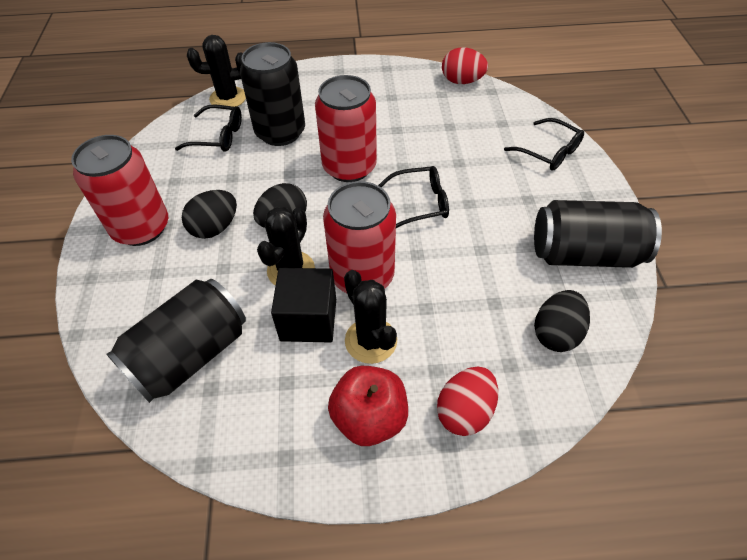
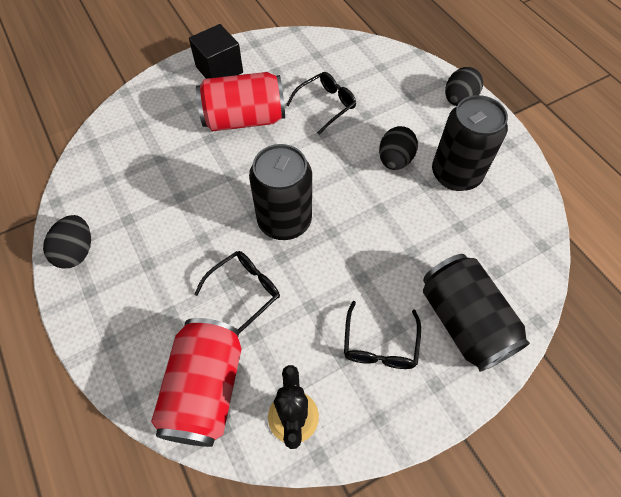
black cactus: [187,35,246,107] [257,207,315,286] [344,270,397,364] = 3 -> [268,365,319,449] = 1
red apple: [328,366,408,446] = 1 -> none = 0
red can: [71,135,168,246] [315,75,377,182] [323,181,396,293] = 3 -> [151,318,241,447] [196,72,285,131] = 2
red egg: [437,367,498,436] [442,47,488,84] = 2 -> none = 0

